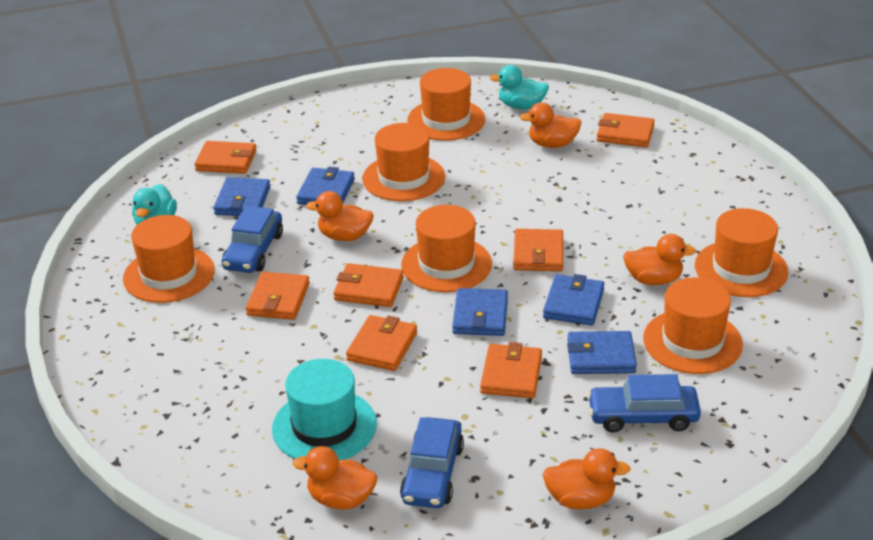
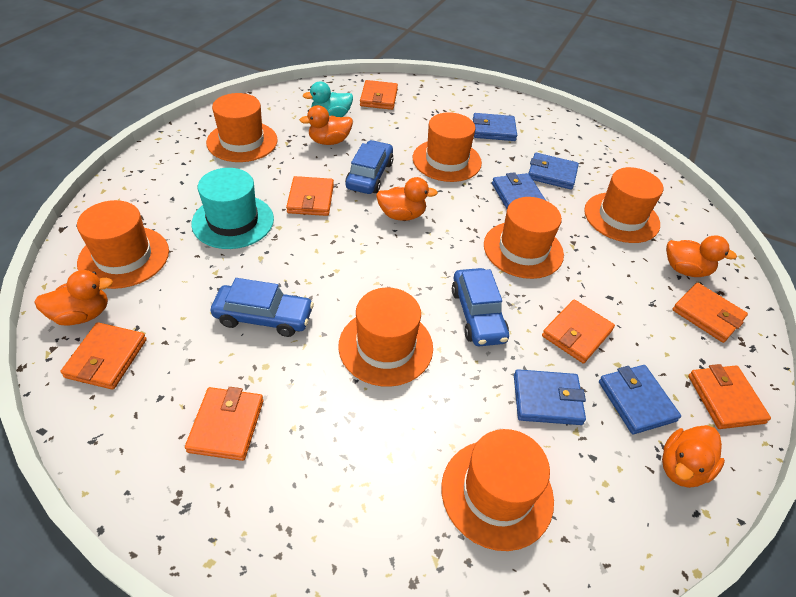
orange hat: [123,215,215,303] [362,123,445,201] [401,205,492,292] [407,68,485,141] [643,278,743,374] [695,208,789,297] = 6 -> [77,200,169,289] [206,93,278,162] [338,288,433,387] [413,112,482,182] [441,429,554,551] [484,197,564,279] [584,167,663,243] = 7
turquoise duck: [132,184,177,225] [490,65,549,110] = 2 -> [303,81,353,117] = 1

